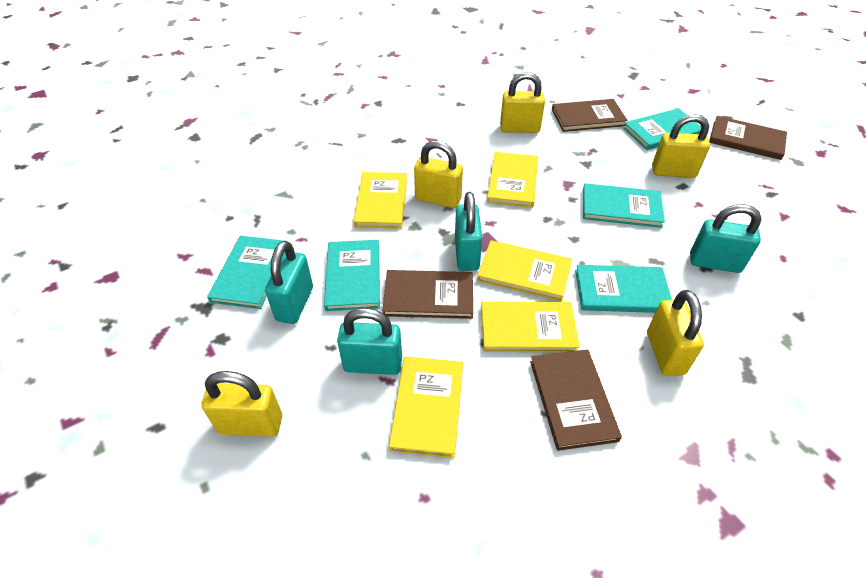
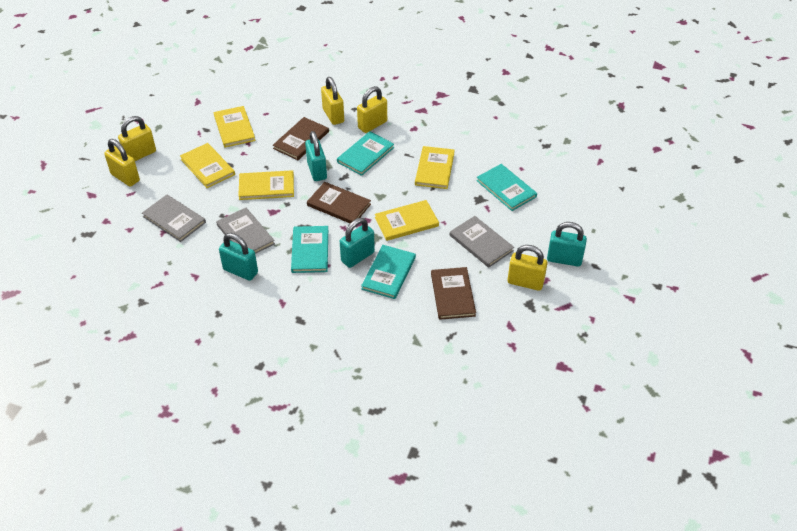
brown book: [382,270,473,319] [530,349,622,451] [552,99,628,132] [709,116,787,160] = 4 -> [273,117,329,160] [307,182,371,223] [431,267,476,320] = 3
grey book: none = 0 -> [142,195,206,242] [216,208,275,254] [450,216,514,268] = 3
turquoise book: [207,236,284,309] [324,240,380,311] [575,265,672,313] [583,183,665,228] [623,108,701,150] = 5 -> [291,226,328,273] [337,131,394,176] [361,245,416,299] [476,164,537,211] = 4

